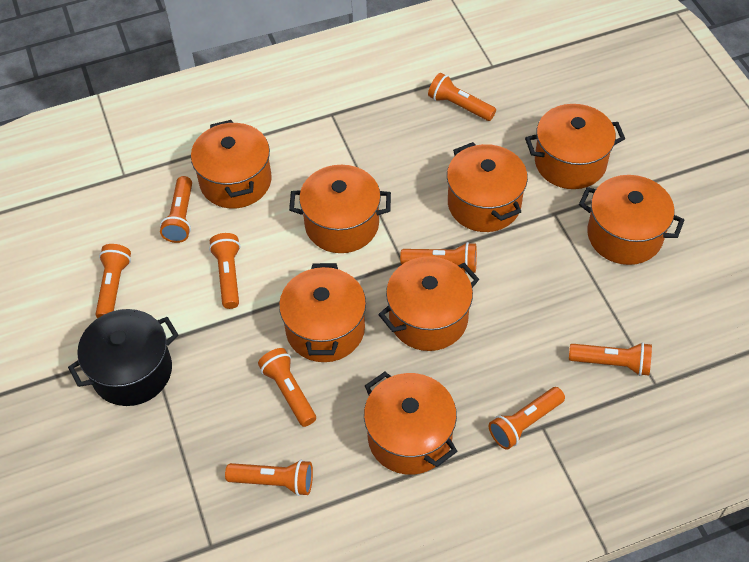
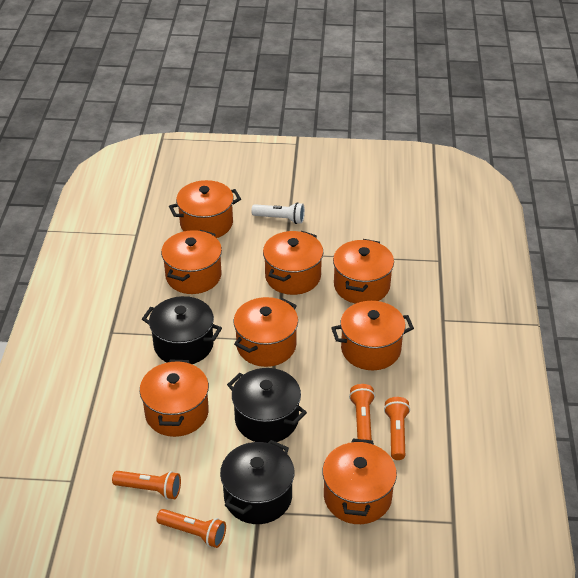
black pot: [68,309,179,406] = 1 -> [142,296,222,364] [220,440,294,524] [227,368,307,443] = 3
orange flashlight: [95,244,131,318] [160,176,192,243] [209,233,240,309] [225,460,313,496] [258,348,316,427] [400,242,477,274] [428,73,496,121] [489,387,565,450] [569,342,652,376] = 9 -> [112,471,181,500] [156,509,226,548] [349,384,375,440] [384,397,410,460] = 4
white flashlight: none = 0 -> [251,202,305,224] = 1

